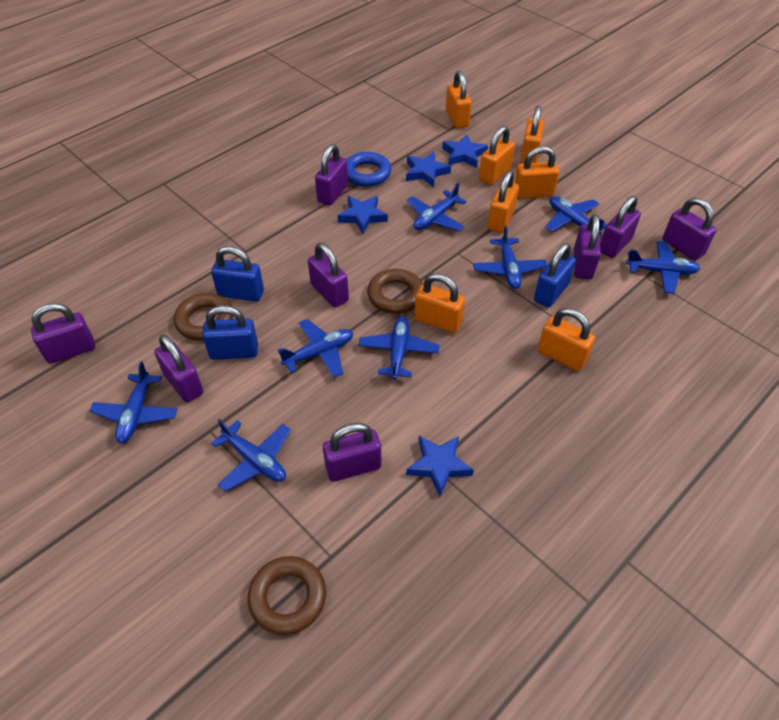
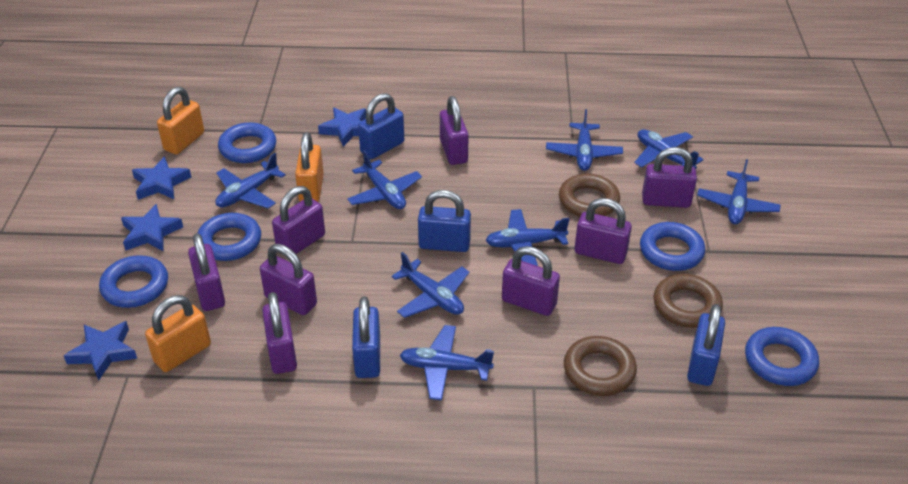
blue padlock: [202,305,258,360] [211,246,264,302] [534,243,576,308] = 3 -> [352,296,380,378] [358,93,404,159] [418,190,471,252] [687,304,725,386] = 4
blue ring: [347,152,391,187] = 1 -> [99,255,168,308] [198,213,261,261] [218,122,276,163] [640,222,705,271] [745,327,819,386] = 5
orange padlock: [414,273,465,333] [446,71,472,128] [479,126,515,185] [487,170,519,233] [515,146,559,199] [520,106,544,164] [538,308,595,371] = 7 -> [145,295,211,372] [157,87,204,154] [295,132,324,202] = 3

